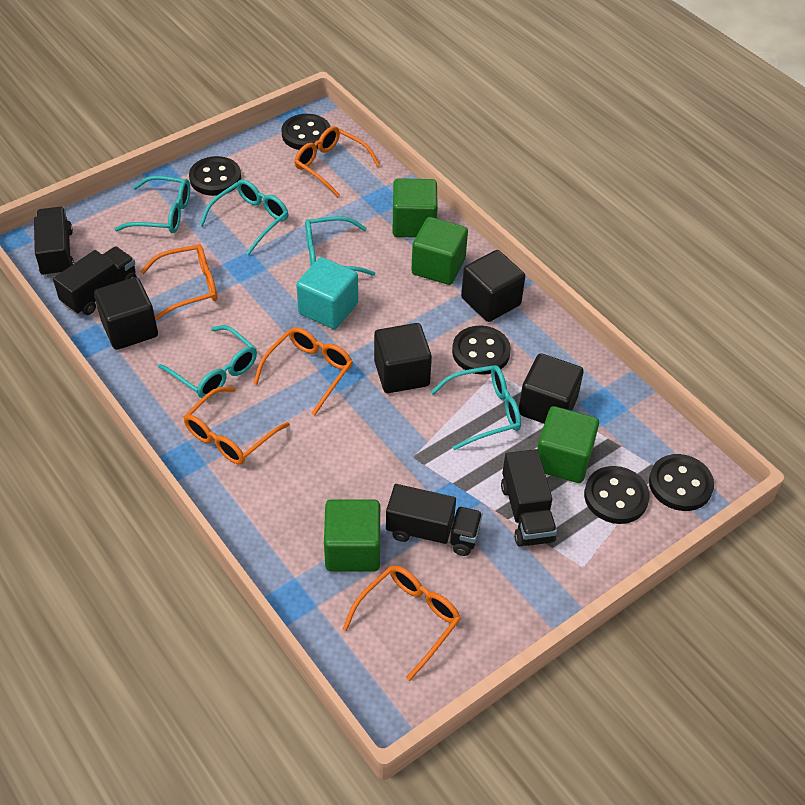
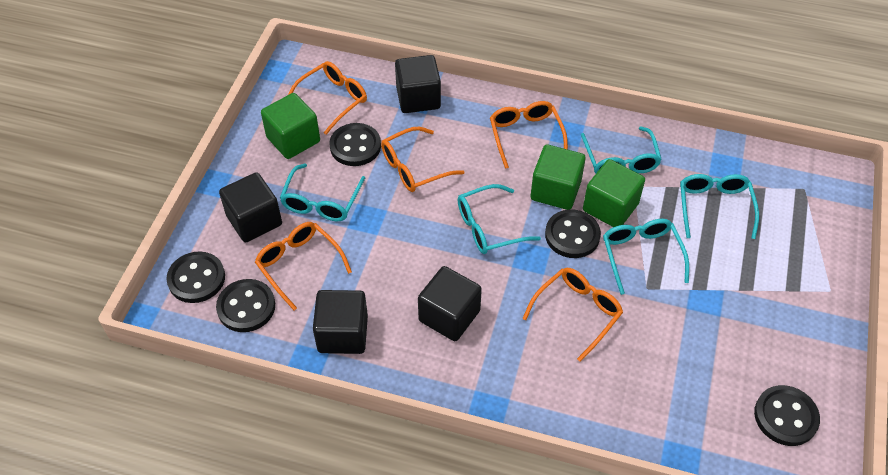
black truck: [34,207,74,277] [53,247,137,315] [386,484,483,556] [501,449,557,547] = 4 -> none = 0
green cube: [324,499,380,572] [393,178,438,238] [411,217,468,285] [537,406,599,483] = 4 -> [261,93,320,159] [531,144,586,210] [583,159,645,227] = 3
turquoise cube: [296,257,358,329] = 1 -> none = 0

